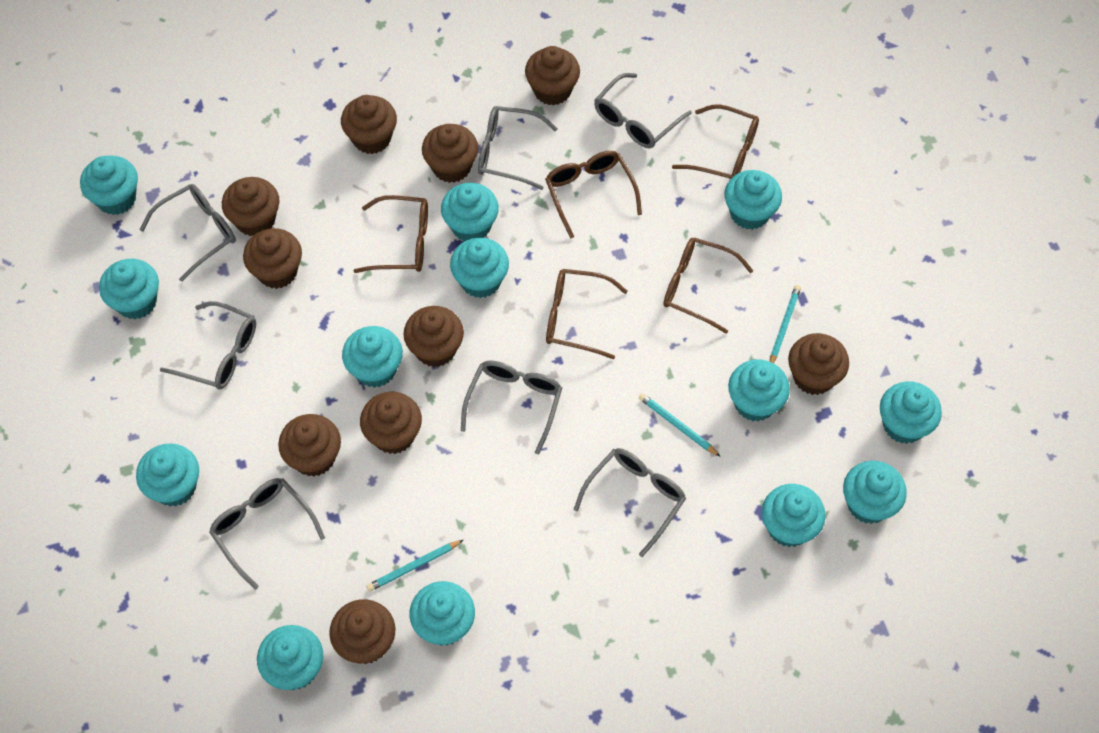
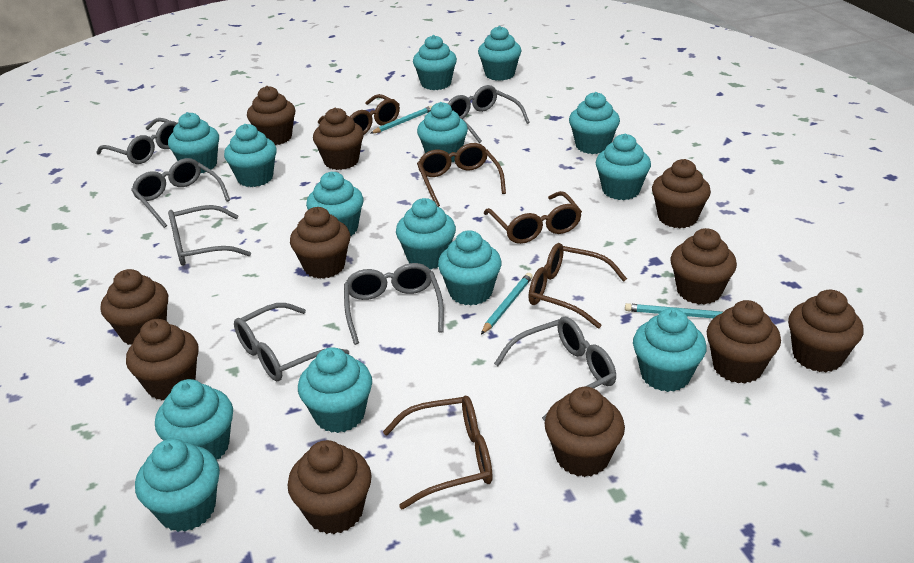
brown cupcake: [222,177,280,236] [243,228,302,289] [278,414,341,477] [329,599,395,664] [341,95,397,154] [360,392,422,454] [404,306,464,367] [422,124,478,183] [525,46,580,105] [788,333,849,395] = 10 -> [101,269,168,345] [126,319,199,401] [247,86,296,145] [287,440,372,534] [290,207,350,279] [313,108,364,170] [545,387,625,477] [652,159,711,228] [671,228,737,305] [707,300,781,384] [788,290,864,372] = 11
turquoise cupcake: [80,156,138,215] [99,259,159,319] [136,443,199,506] [257,625,323,690] [342,326,403,388] [410,581,475,646] [441,183,499,241] [450,238,509,298] [725,170,782,230] [728,360,790,422] [762,484,826,547] [843,461,907,524] [880,381,942,444] = 13 -> [135,439,220,532] [155,379,233,460] [168,112,219,173] [224,124,277,187] [298,347,372,433] [306,172,364,236] [396,198,456,270] [413,35,457,90] [417,102,468,163] [438,230,502,306] [478,26,522,81] [569,92,620,154] [596,134,651,200] [633,308,707,392] = 14

